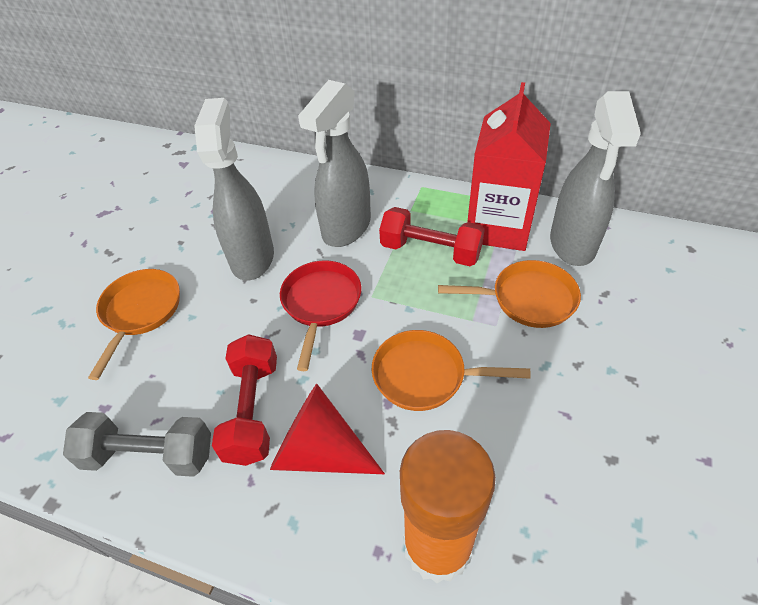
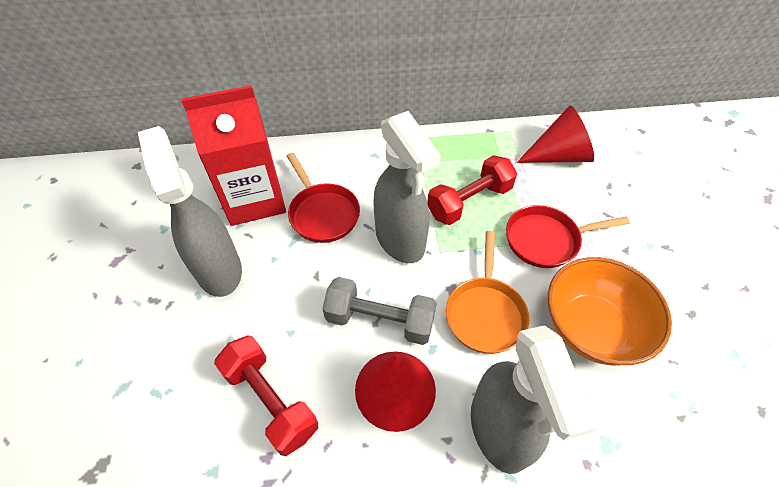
orange bowl: none = 0 -> [548,257,672,365] = 1
orange glue stick: [400,430,496,583] = 1 -> none = 0
orange pan: [88,269,180,380] [372,330,531,411] [438,260,581,328] = 3 -> [446,231,529,354] = 1
red cone: [270,384,385,474] = 1 -> [355,351,436,432] [517,106,594,163] = 2
red pan: [280,260,361,371] = 1 -> [287,153,360,243] [506,205,630,268] = 2

